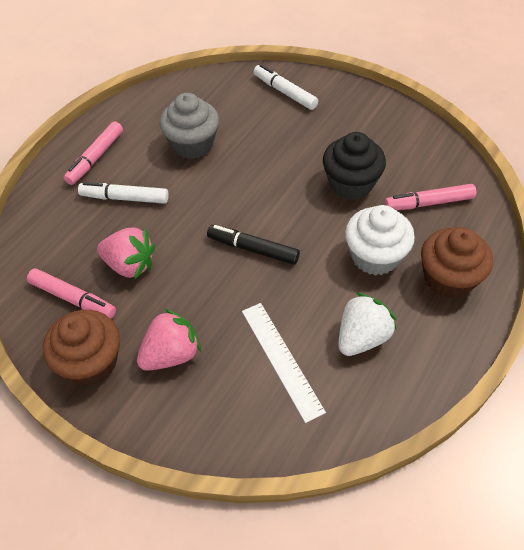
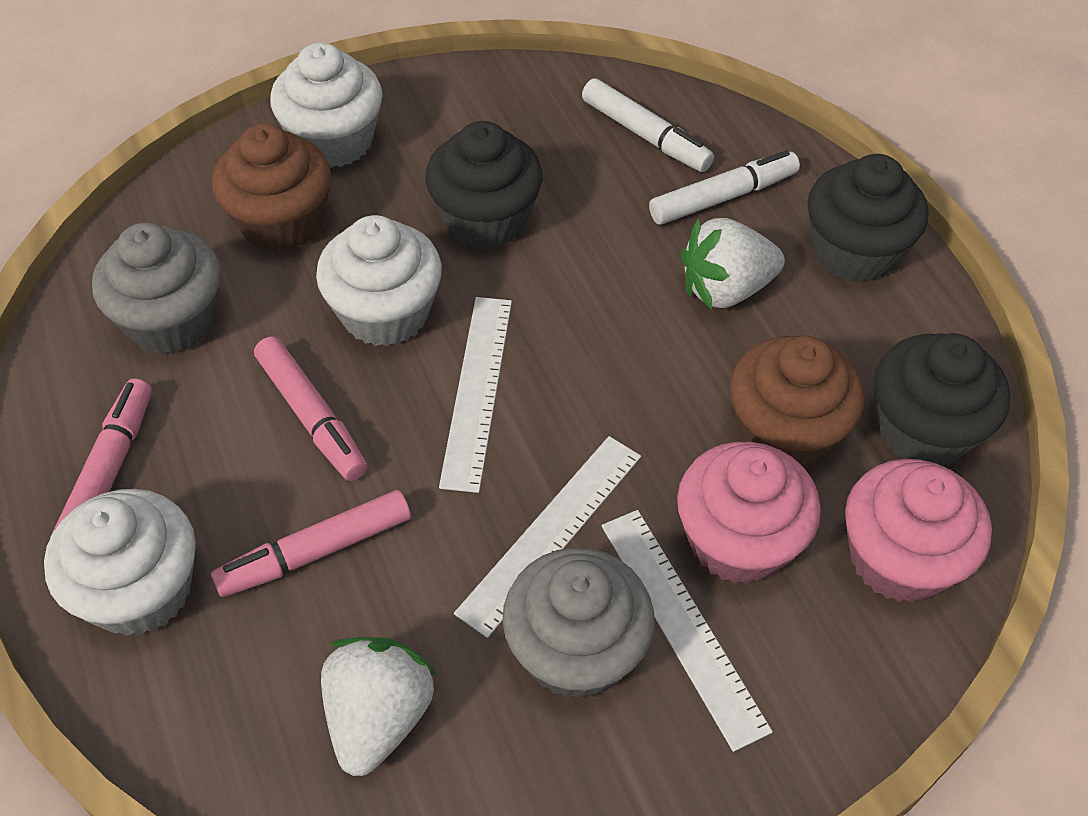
black cupcake: [323,132,386,200] = 1 -> [425,121,543,249] [807,154,929,282] [874,333,1010,466] = 3
black marker: [207,225,300,265] = 1 -> none = 0
grey cupcake: [160,93,219,159] = 1 -> [92,223,221,355] [502,548,654,699] = 2
pink cupcake: none = 0 -> [677,442,821,584] [845,459,992,603] = 2
pink strawberry: [97,228,155,279] [137,308,201,371] = 2 -> none = 0
white cupcake: [345,205,415,276] = 1 -> [44,489,196,636] [270,42,383,168] [316,215,442,347] = 3
white ruler: [242,303,326,423] = 1 -> [439,297,512,493] [454,436,641,638] [601,510,773,752] = 3
white strawberry: [338,293,397,356] = 1 -> [321,637,437,776] [681,218,785,310] = 2

